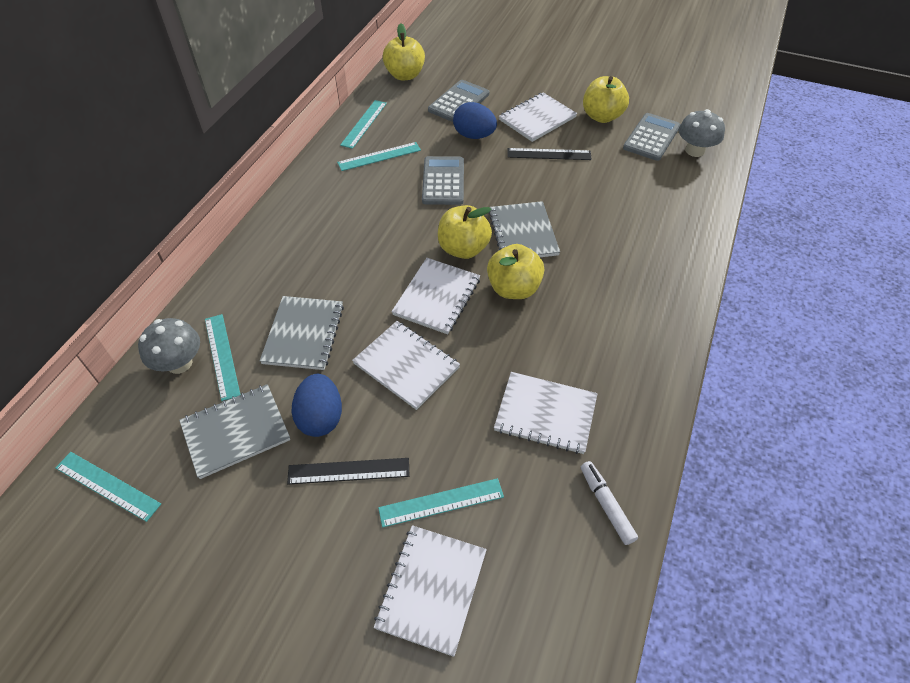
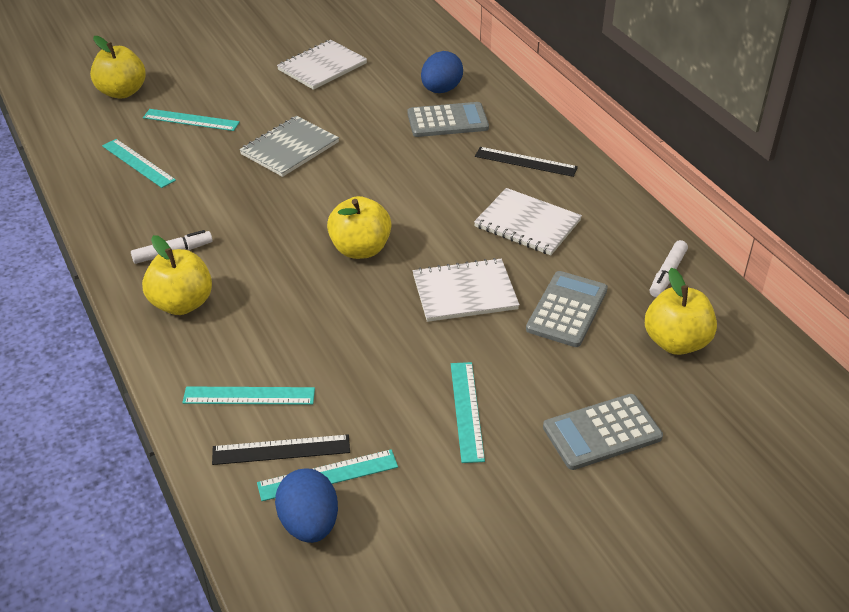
grey mushroom: [138,318,200,374] [679,109,725,157] = 2 -> none = 0
grey notebook: [179,384,290,479] [260,296,344,370] [489,201,560,257] = 3 -> [239,116,339,177] = 1
white marker: [581,461,638,545] = 1 -> [131,230,212,264] [650,240,688,297] = 2
white notebook: [352,321,460,410] [374,525,487,657] [392,258,480,334] [494,372,597,454] [499,92,577,142] = 5 -> [277,40,367,90] [413,258,520,322] [474,188,582,255] = 3

